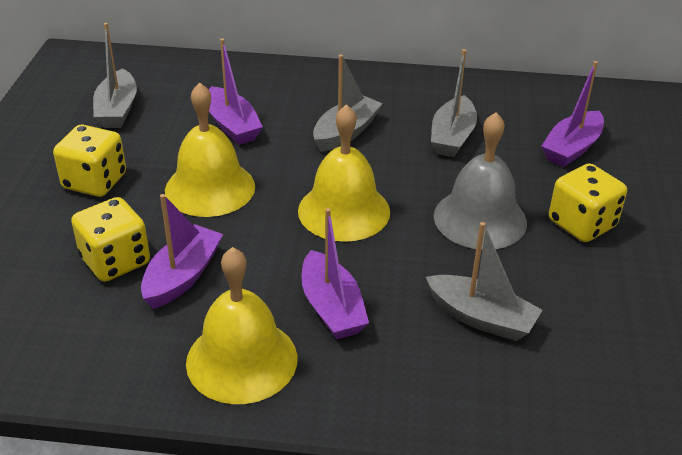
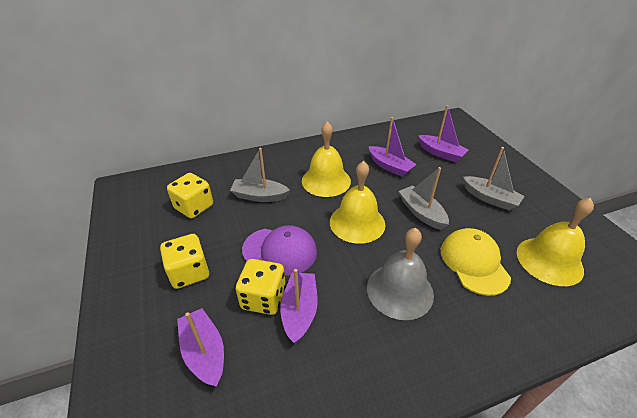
grey boat: [93,23,137,128] [313,54,383,152] [426,222,542,341] [431,49,477,157] = 4 -> [230,148,290,202] [399,167,449,230] [463,147,525,210] = 3
purple cap: none = 0 -> [242,225,317,276] = 1
yellow cap: none = 0 -> [441,228,511,296] = 1

